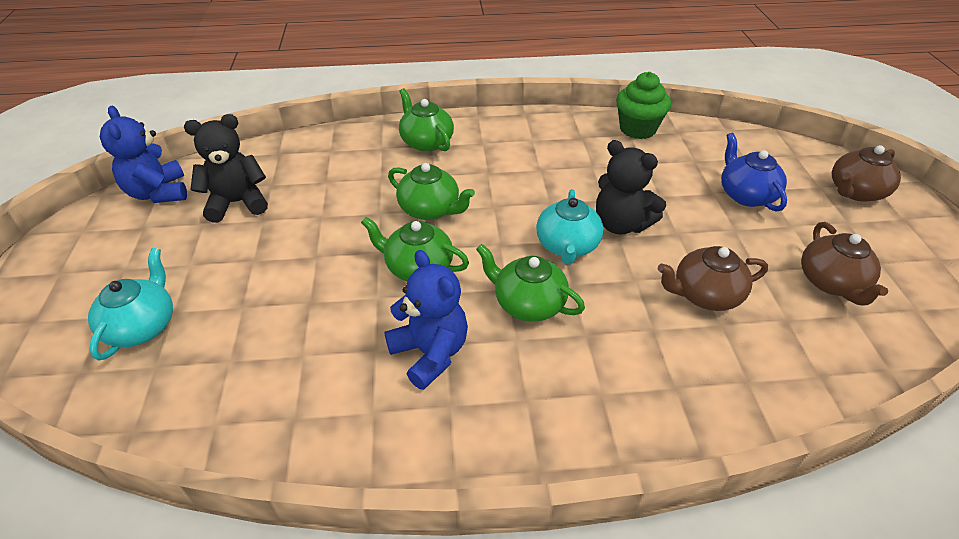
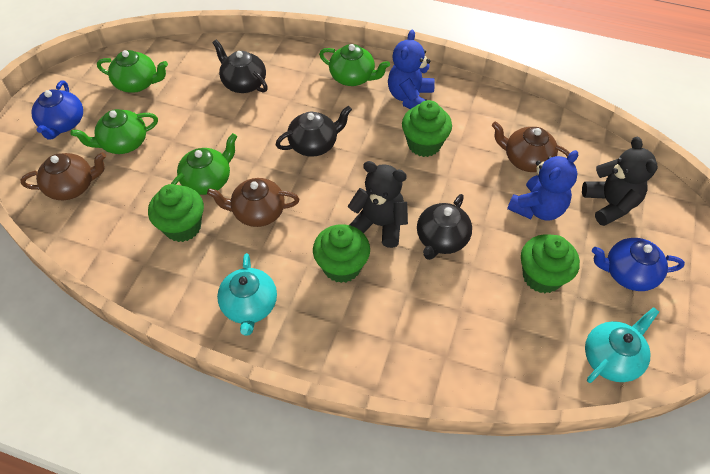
black teapot: none = 0 -> [212,40,268,93] [276,106,352,157] [417,194,472,260] = 3
blue teapot: [721,133,787,211] = 1 -> [31,81,83,139] [592,238,685,291] = 2
green cupcake: [616,72,671,139] = 1 -> [148,184,204,242] [313,224,370,283] [402,100,452,157] [521,234,580,293] = 4

